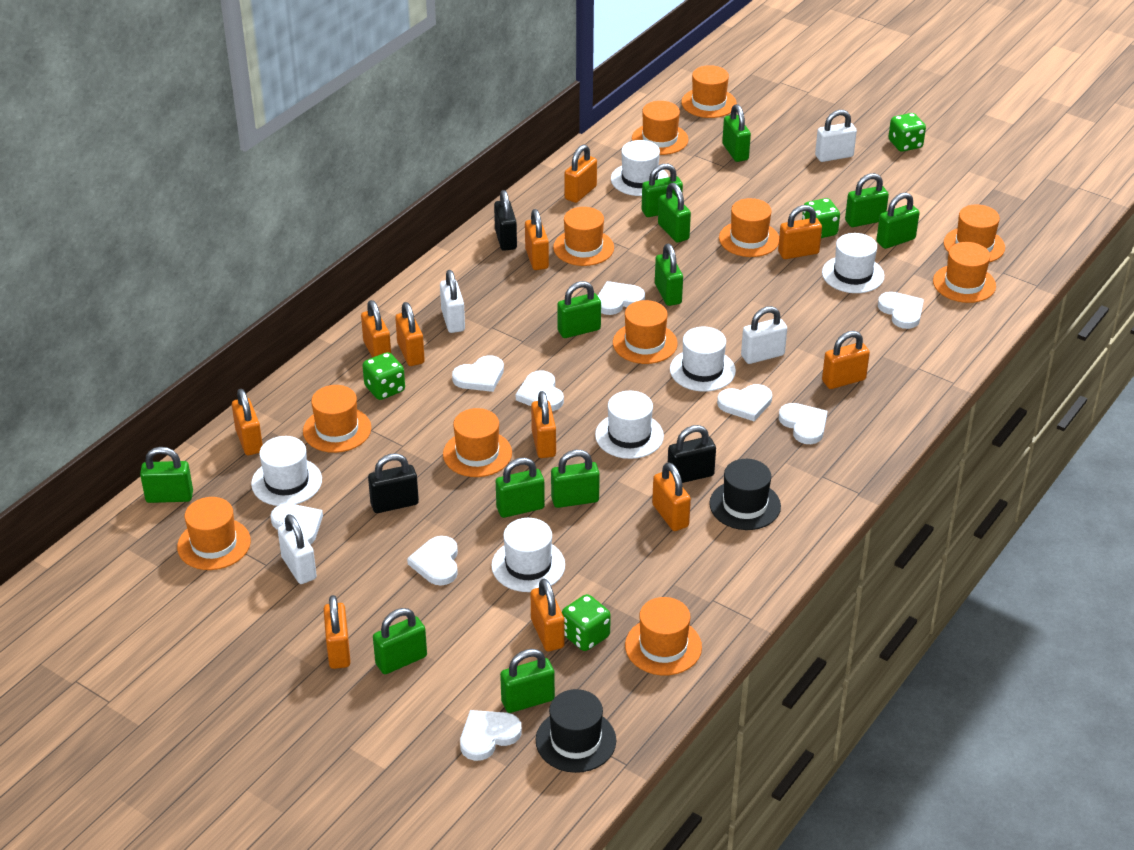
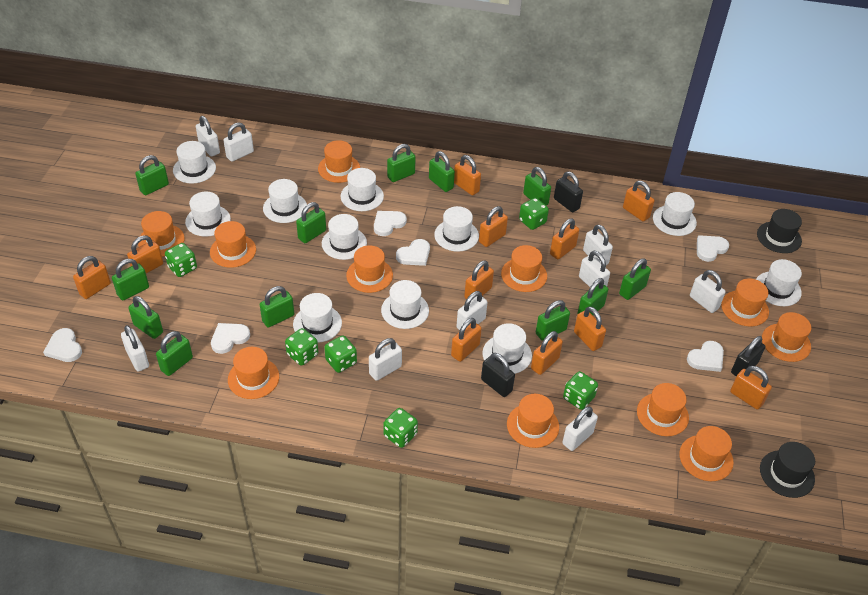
green dice: [362,352,405,400] [562,594,611,651] [802,198,840,238] [888,113,926,152] = 4 -> [165,243,197,277] [285,328,318,366] [324,335,357,373] [383,408,418,448] [519,198,549,230] [563,371,598,410] = 6
white hat: [251,436,322,506] [491,518,565,592] [595,391,664,459] [611,140,668,196] [670,327,736,392] [822,233,884,293] = 6 -> [173,141,216,183] [185,192,231,237] [263,179,307,223] [293,293,342,343] [322,214,367,260] [341,168,384,211] [381,280,429,329] [434,206,479,252] [482,323,532,374] [653,192,697,236] [756,259,802,306] = 11
white heart: [270,504,323,545] [407,536,458,586] [452,355,504,392] [460,710,522,761] [516,370,564,411] [598,281,645,315] [717,384,772,421] [779,403,827,444] [878,292,924,329] = 9 -> [43,328,82,362] [211,323,250,354] [374,211,407,236] [396,239,430,266] [687,341,724,372] [697,235,729,262] = 6
white padlock: [278,514,317,584] [440,270,465,333] [741,306,787,364] [815,110,857,162] = 4 -> [121,325,149,372] [196,116,220,157] [223,122,254,162] [369,338,402,381] [457,291,488,330] [562,406,598,451] [579,251,610,287] [583,225,613,265] [690,270,726,313] = 9

